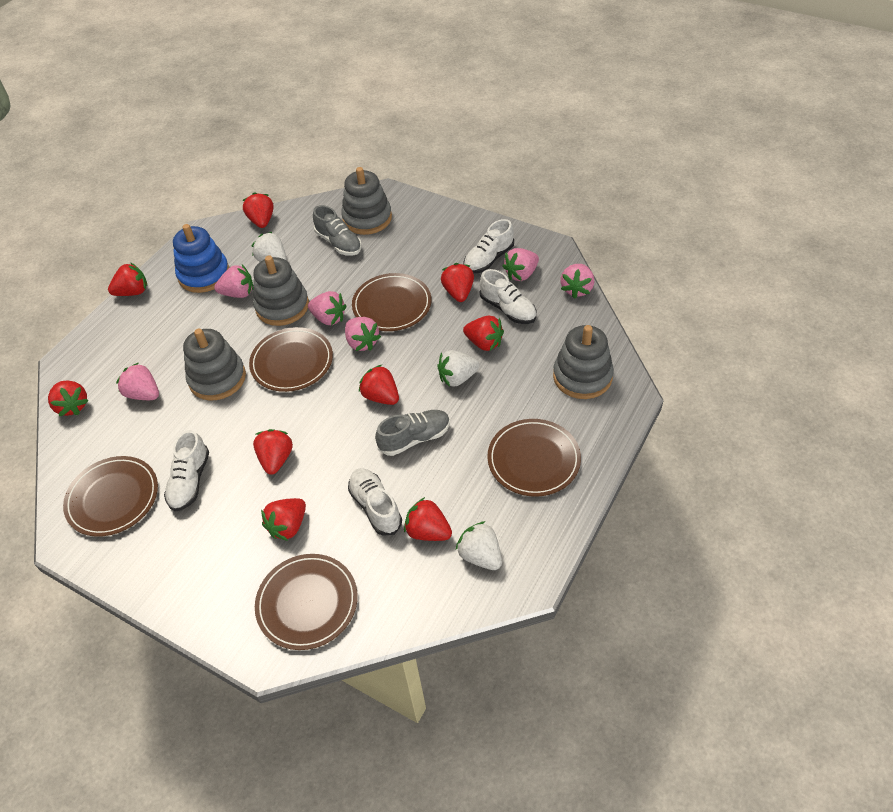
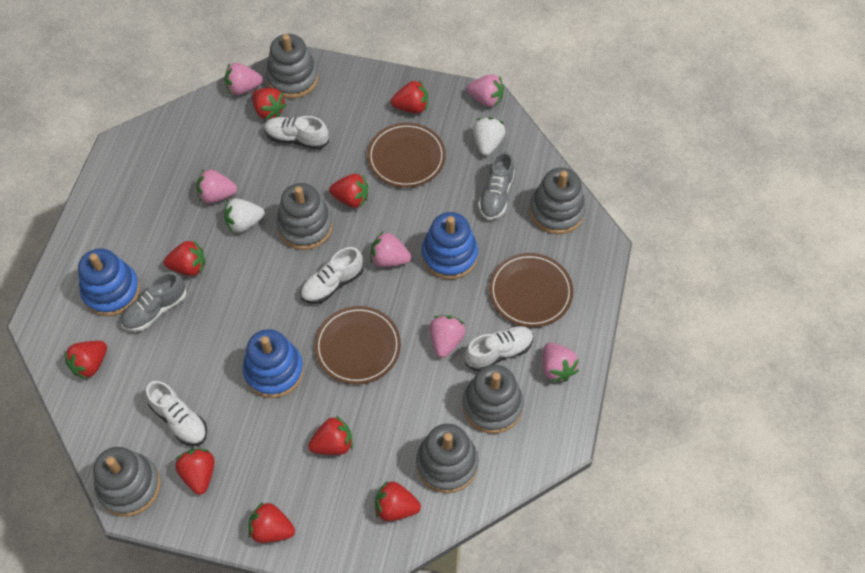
blue stacking toy: [173,224,229,293] = 1 -> [78,248,140,316] [243,329,304,398] [422,212,478,279] = 3
brown plate: [63,456,158,537] [249,327,333,392] [255,554,358,650] [352,273,431,331] [487,419,581,497] = 5 -> [314,306,401,385] [367,123,446,188] [489,253,573,327] = 3
grey stacking toy: [183,329,246,401] [253,255,309,326] [341,167,392,235] [553,325,614,399] = 4 -> [93,447,161,517] [266,34,319,99] [276,183,333,250] [416,424,479,493] [462,364,524,434] [530,168,586,234] = 6
white strawberry: [252,232,287,262] [437,350,480,387] [456,521,502,570] = 3 -> [224,198,265,233] [473,117,506,156] = 2

